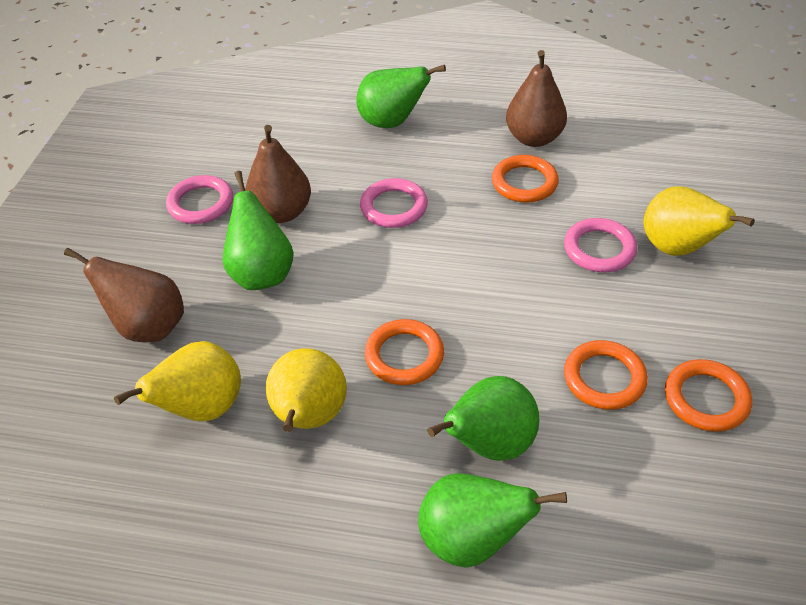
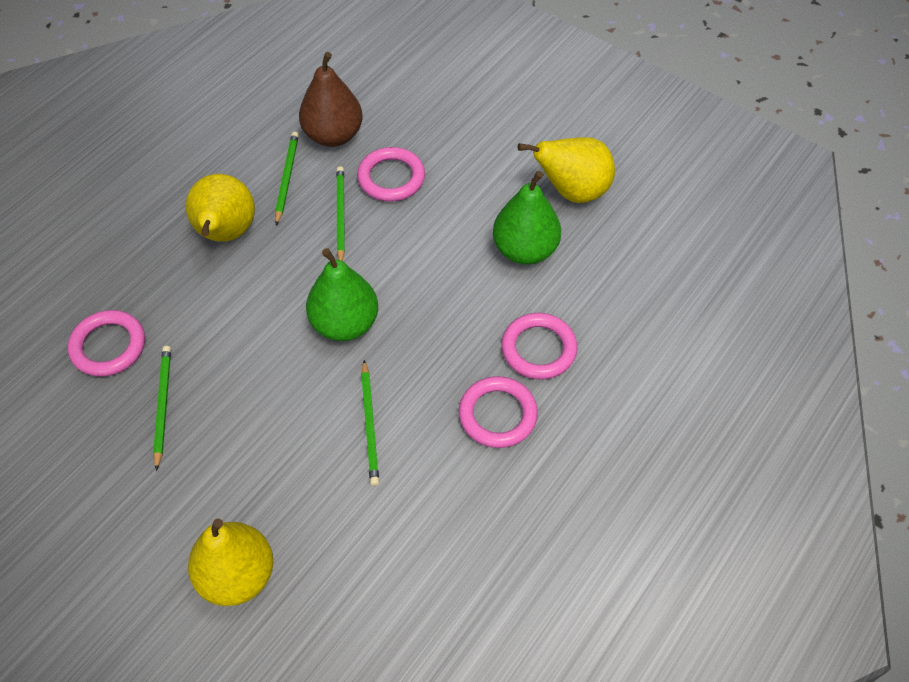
brown pear: [64,247,184,342] [245,125,311,223] [506,50,567,147] = 3 -> [299,52,363,147] = 1
green pear: [223,171,294,290] [356,65,446,128] [418,473,567,568] [427,376,539,461] = 4 -> [306,248,378,341] [493,171,561,265] = 2
green pencil: none = 0 -> [153,346,171,471] [275,132,299,226] [336,166,345,261] [361,360,379,486] = 4
orange ring: [365,319,444,385] [492,155,559,203] [564,340,648,410] [665,359,752,432] = 4 -> none = 0
pink ring: [166,175,233,224] [360,178,428,228] [564,218,637,272] = 3 -> [68,310,145,377] [357,147,425,202] [459,376,538,448] [501,313,578,379] = 4

